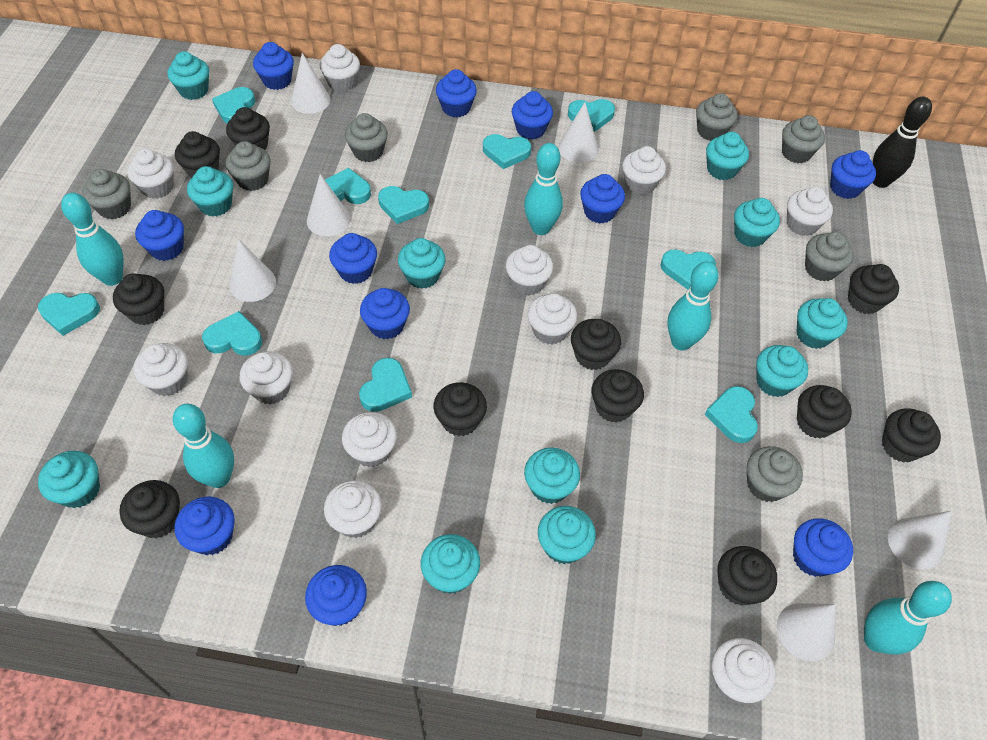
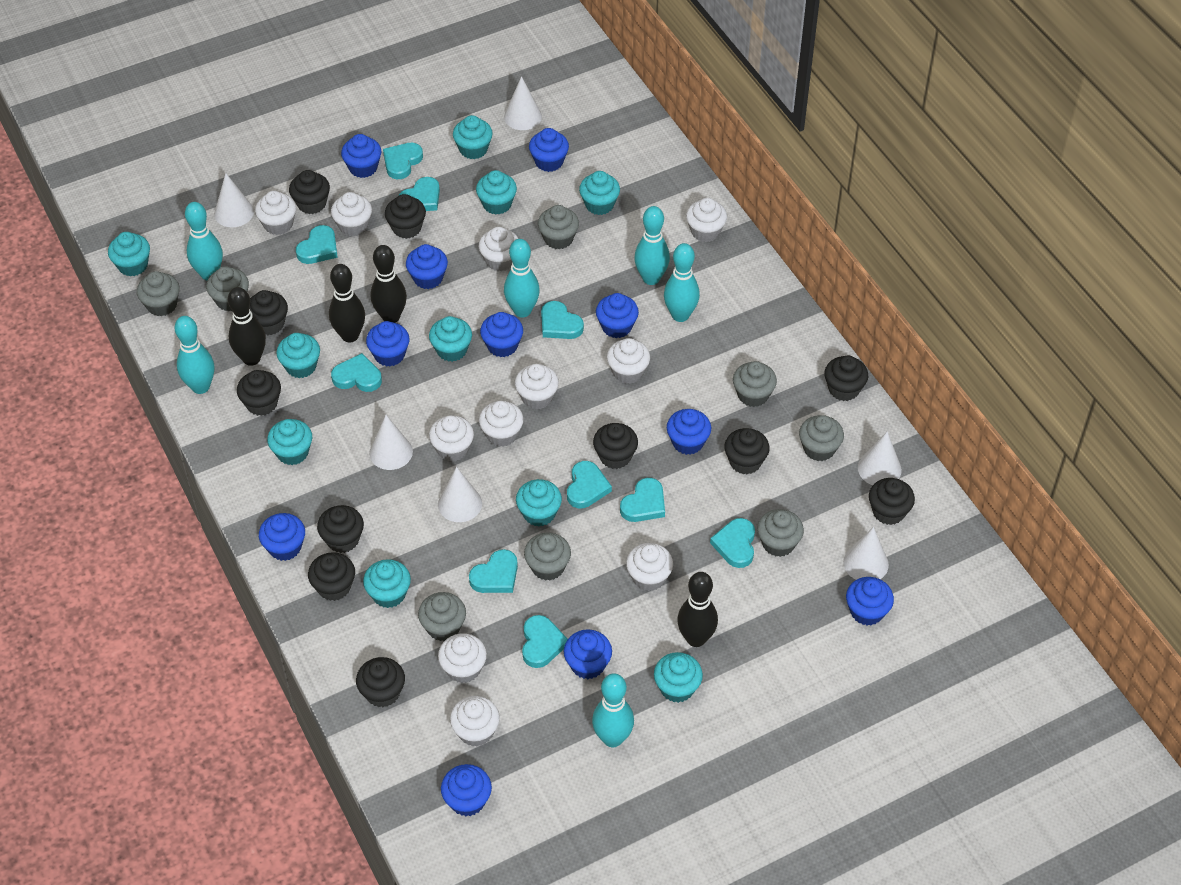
black bowling pin: [873,97,932,188] = 1 -> [228,287,266,366] [329,264,365,342] [371,245,407,323] [677,572,718,647] = 4
grey cupcake: [83,169,131,219] [226,141,271,191] [345,113,388,162] [696,93,738,141] [747,446,803,502] [782,115,825,163] [805,232,854,282] = 7 -> [137,271,180,316] [206,266,249,311] [418,592,466,641] [524,533,571,581] [538,205,579,249] [733,361,777,407] [757,509,804,557] [799,415,844,461] = 8
turquoise bowling pin: [61,193,124,286] [173,404,234,488] [524,143,563,235] [667,262,719,351] [864,581,952,655] = 5 -> [175,316,214,394] [185,202,223,281] [504,239,540,318] [592,673,634,747] [634,206,670,285] [664,243,700,322] = 6
turquoise cupcake: [38,451,100,508] [167,51,209,100] [187,166,233,217] [398,238,446,289] [421,534,480,594] [524,448,580,504] [538,506,596,564] [706,132,749,180] [734,198,780,247] [756,345,808,397] [797,298,848,349] = 11 -> [108,232,150,276] [267,419,312,465] [276,333,320,378] [363,559,411,608] [429,316,472,362] [453,115,493,159] [476,170,517,215] [516,479,562,526] [579,171,620,215] [654,652,703,703] = 10

